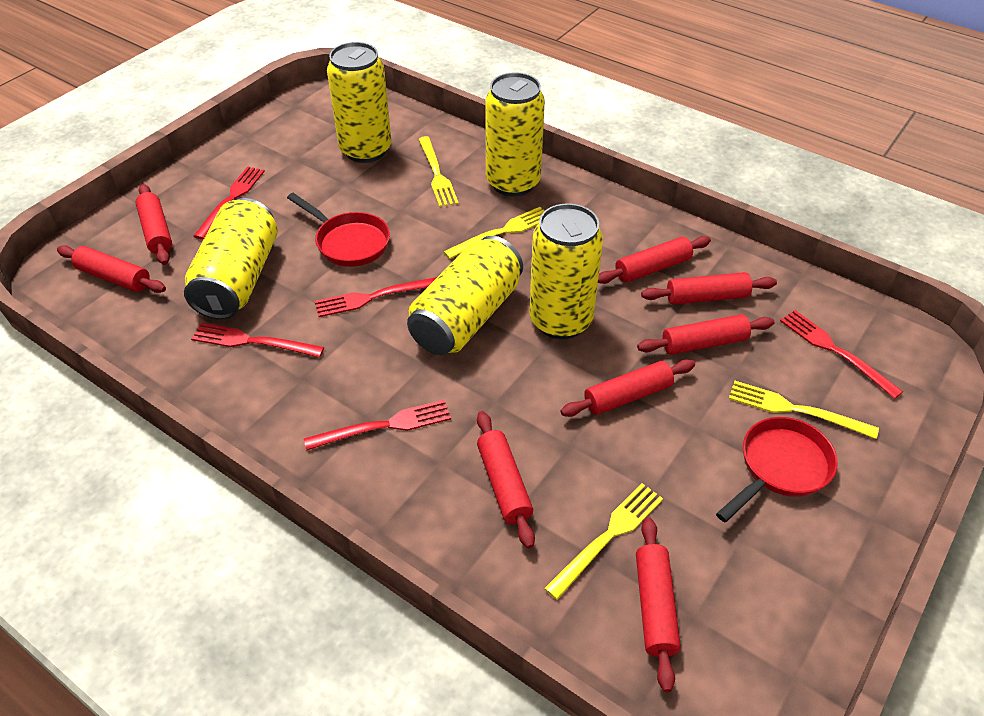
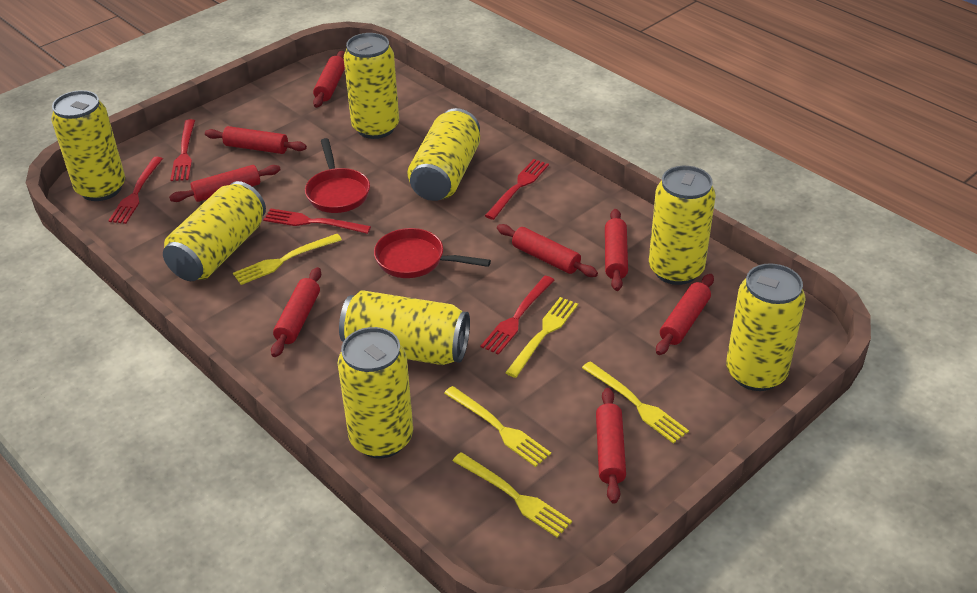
yellow can: [184,198,278,320] [327,42,391,163] [407,236,523,355] [485,72,545,197] [529,203,603,339] = 5 -> [51,90,125,201] [163,181,266,281] [337,327,413,458] [339,290,470,365] [344,33,399,139] [408,108,480,201] [649,166,716,285] [726,263,806,391] = 8
yellow fork: [418,136,459,207] [444,207,544,259] [544,483,663,600] [729,381,879,439] = 4 -> [233,234,342,285] [444,386,551,467] [453,452,572,537] [505,297,578,378] [582,361,689,444] = 5

